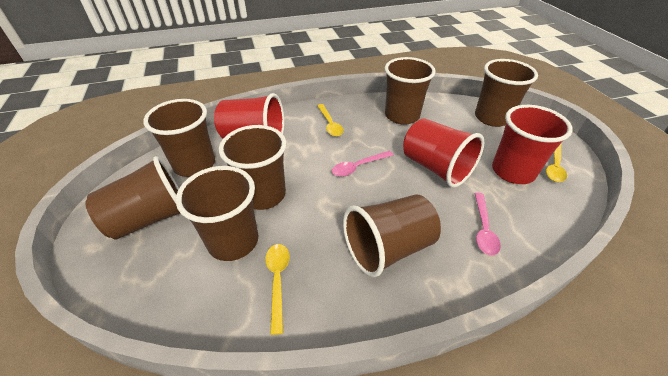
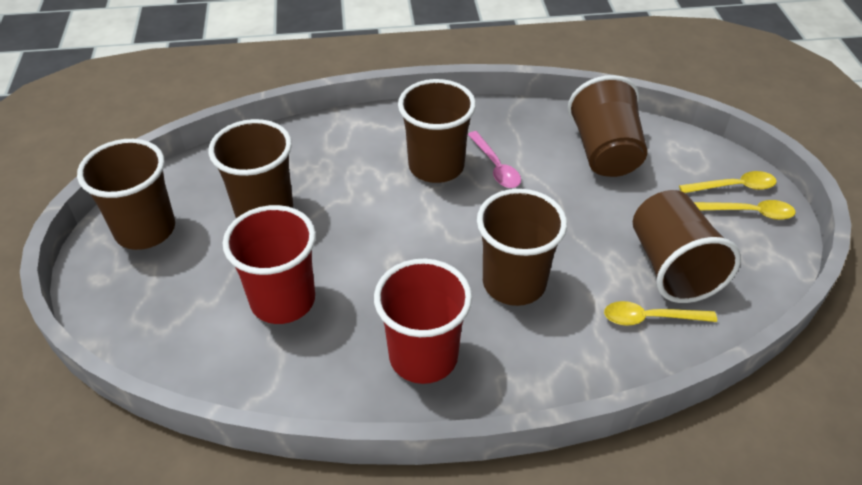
brown cup: [85,156,180,239] [143,99,215,177] [176,166,258,261] [219,125,286,210] [343,194,441,277] [385,57,436,125] [475,59,538,127] = 7 -> [77,139,175,250] [208,119,293,218] [398,79,476,183] [477,189,567,306] [568,75,647,177] [633,190,741,303] = 6
pink spoon: [332,151,393,177] [474,193,501,256] = 2 -> [468,131,521,188] = 1
red cup: [214,93,284,138] [403,118,484,188] [492,105,573,184] = 3 -> [223,205,316,324] [374,259,472,384] = 2

